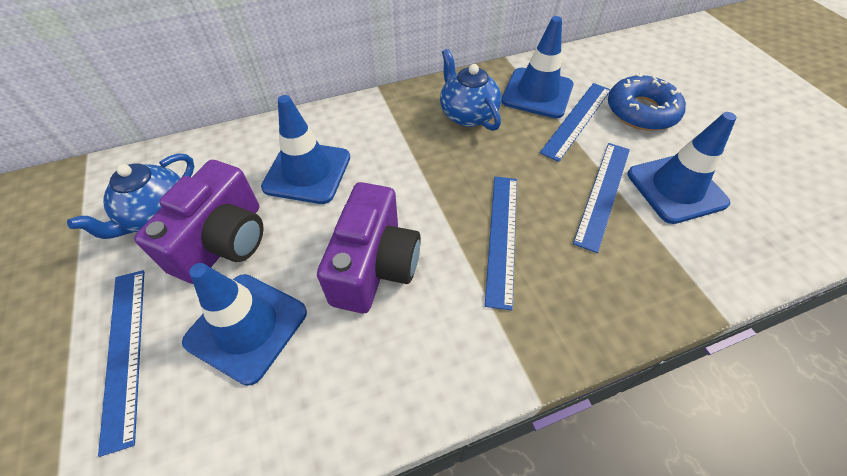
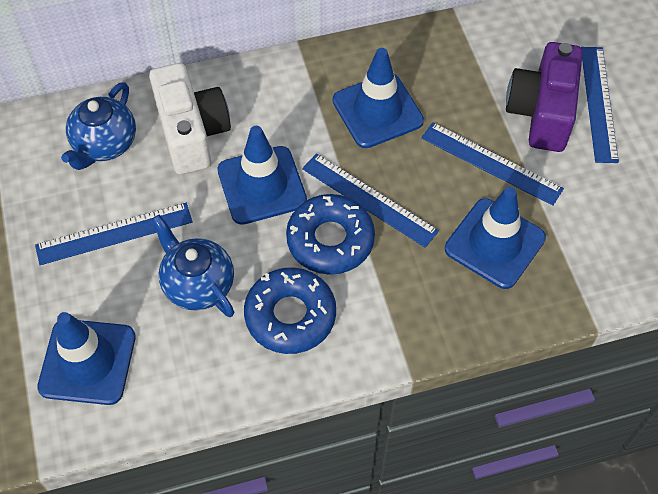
blue donut: [608,73,686,131] = 1 -> [244,267,336,354] [286,194,375,275] = 2
purple camera: [134,160,264,284] [317,182,421,313] = 2 -> [506,42,583,152] = 1
white camera: none = 0 -> [149,63,231,175] = 1

